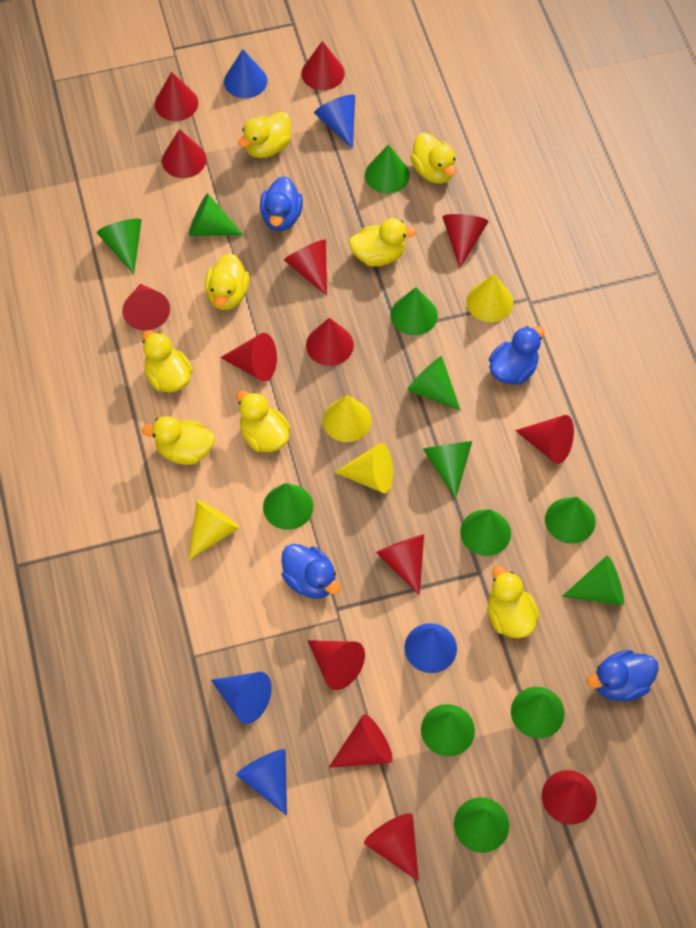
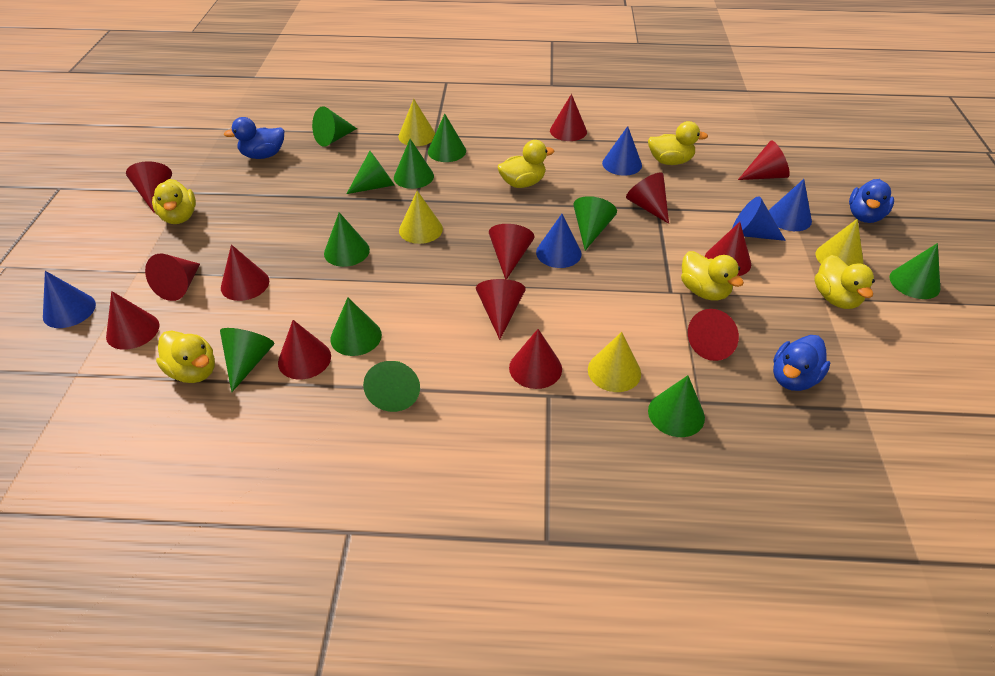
blue duck: [260,176,303,231] [282,544,340,599] [489,326,544,385] [587,650,659,701] = 4 -> [224,117,284,159] [773,335,830,391] [849,179,894,223] = 3
green cone: [97,219,141,274] [189,193,243,236] [263,483,313,530] [365,144,410,193] [391,287,438,335] [407,356,461,411] [421,704,475,757] [423,441,472,499] [454,797,509,853] [460,509,511,556] [511,687,565,738] [545,497,596,544] [562,556,624,606] = 13 -> [220,328,274,392] [312,106,357,147] [324,212,370,267] [330,297,382,356] [347,151,395,194] [363,361,420,412] [394,139,434,189] [428,114,466,162] [573,196,617,250] [648,375,705,437] [889,243,940,299] = 11
red cone: [122,284,170,330] [155,72,198,121] [162,129,206,178] [220,333,277,382] [284,239,327,296] [301,41,345,90] [306,318,354,366] [307,640,365,690] [329,714,393,768] [364,813,419,881] [376,534,424,596] [442,214,489,268] [515,415,574,464] [542,770,597,825] = 14 -> [106,291,159,350] [126,161,172,213] [145,254,200,301] [221,245,269,301] [278,320,331,380] [476,279,526,340] [489,224,534,279] [509,329,562,389] [550,94,587,141] [626,173,669,224] [688,309,739,361] [705,222,751,276] [738,140,790,180] = 13
yellow duck: [142,330,193,392] [142,416,215,465] [205,253,249,310] [237,390,291,452] [238,112,291,158] [349,218,416,267] [410,133,456,184] [487,566,540,638] = 8 -> [152,179,196,224] [156,330,215,383] [497,140,554,188] [648,121,708,165] [681,251,744,301] [814,255,875,309] = 6

